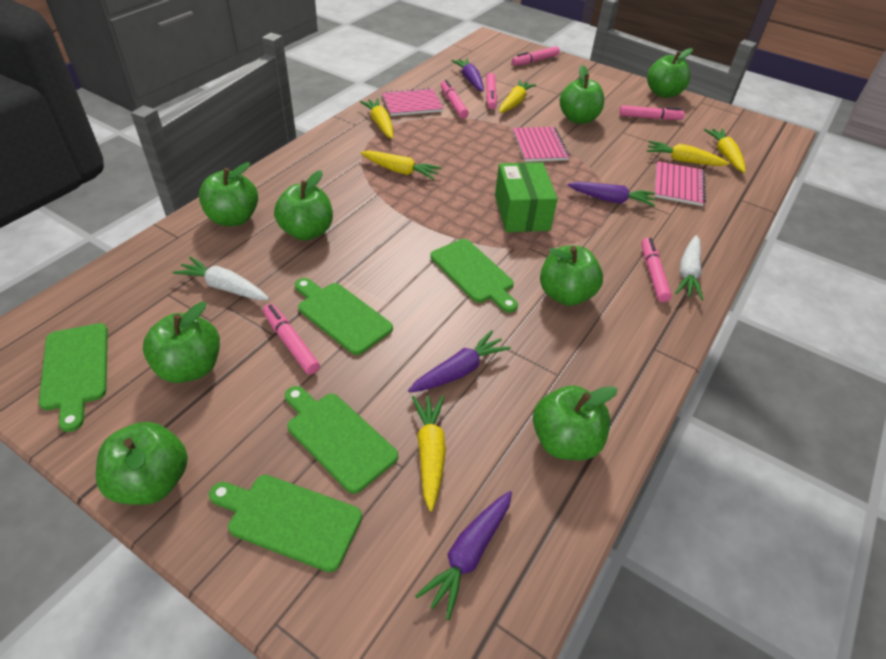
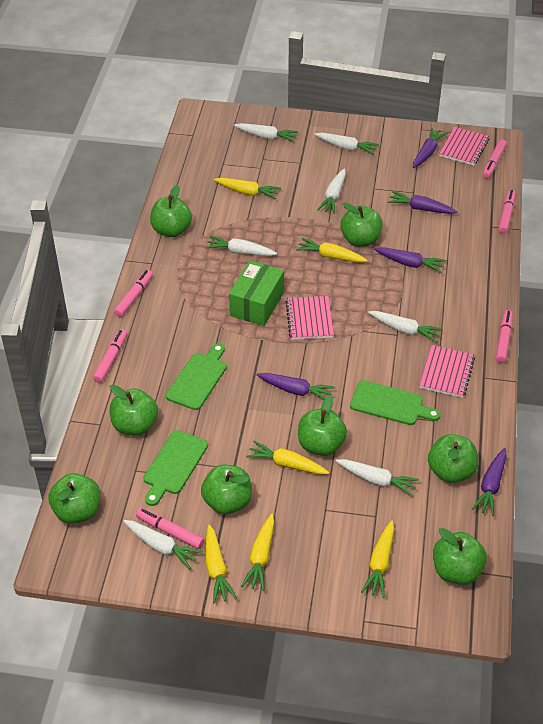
green cutting board: [39,323,108,432] [209,475,362,572] [285,386,398,494] [295,278,393,355] [430,239,518,313] = 5 -> [143,430,208,506] [166,343,227,410] [350,380,441,425] = 3
purple carrot: [408,330,511,393] [415,491,512,620] [451,58,484,92] [568,182,655,207] = 4 -> [256,373,335,400] [374,247,446,273] [388,191,457,214] [413,128,447,168] [472,448,507,516] = 5
white carrot: [173,257,269,300] [675,235,703,300] = 2 -> [123,520,202,569] [205,236,277,256] [234,123,298,142] [314,133,379,155] [317,169,346,214] [335,459,419,496] [368,311,443,343] = 7

